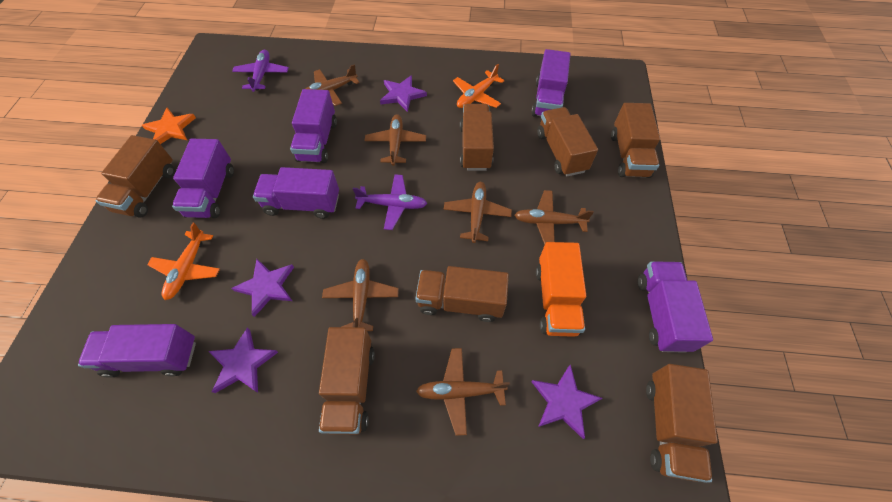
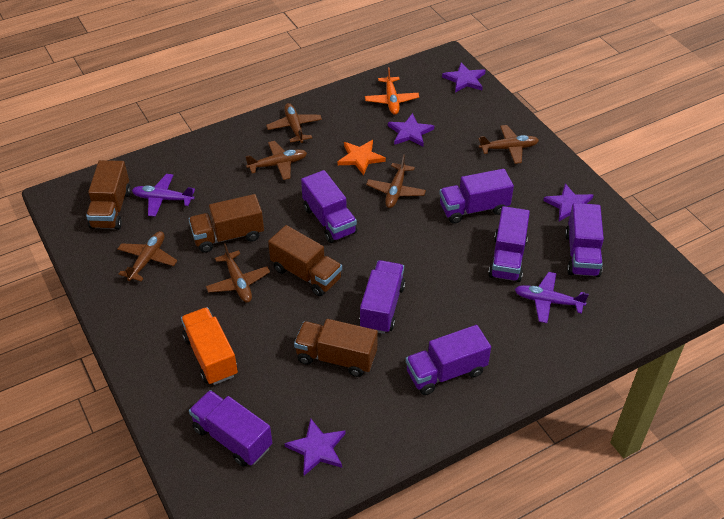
brown truck: [95,135,175,217] [319,327,375,435] [415,266,509,322] [460,104,494,171] [537,107,598,176] [611,103,660,178] [646,364,718,483] = 7 -> [86,160,131,230] [189,194,264,253] [268,225,342,296] [294,319,378,377] = 4
orange plane: [147,223,220,300] [453,64,505,108] = 2 -> [365,67,419,115] = 1
purple truck: [78,324,196,378] [172,139,234,218] [253,167,339,219] [290,89,337,163] [531,49,570,117] [638,261,713,353] = 6 -> [189,390,272,467] [301,170,357,243] [359,260,406,334] [406,325,491,395] [439,169,514,224] [488,206,530,282] [565,203,604,277] = 7

